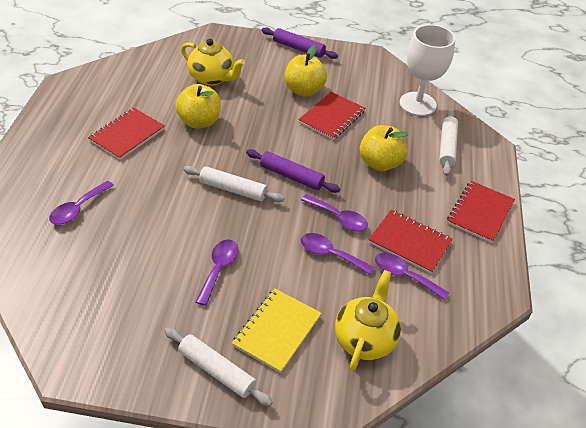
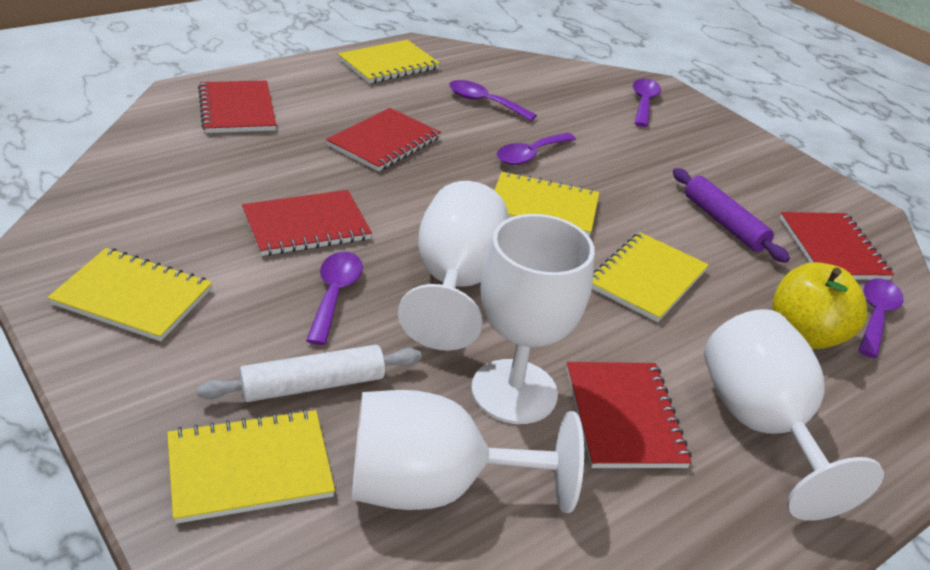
purple rolling pin: [246,149,340,193] [262,27,338,59] = 2 -> [673,168,790,263] = 1
red notebook: [88,108,165,160] [298,92,365,140] [369,210,453,273] [447,181,515,243] = 4 -> [198,81,276,133] [242,190,372,256] [326,108,441,171] [566,362,692,468] [780,212,894,280] = 5
white goblet: [400,24,455,116] = 1 -> [352,390,584,513] [398,181,508,351] [471,214,595,424] [704,309,884,521] = 4
white rolling pin: [165,327,273,406] [183,166,284,202] [439,110,458,176] = 3 -> [196,345,421,402] = 1
yellow apple: [175,84,221,129] [285,45,327,97] [359,125,409,171] = 3 -> [772,262,867,349] = 1
yellow notebook: [232,288,322,373] = 1 -> [47,248,212,341] [167,409,335,524] [338,40,440,83] [494,171,599,237] [592,232,709,322] = 5
yellow teapot: [181,39,245,86] [335,270,401,371] = 2 -> none = 0

